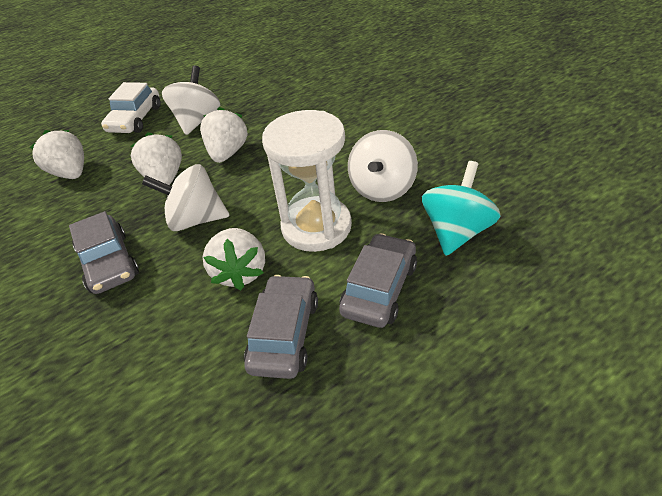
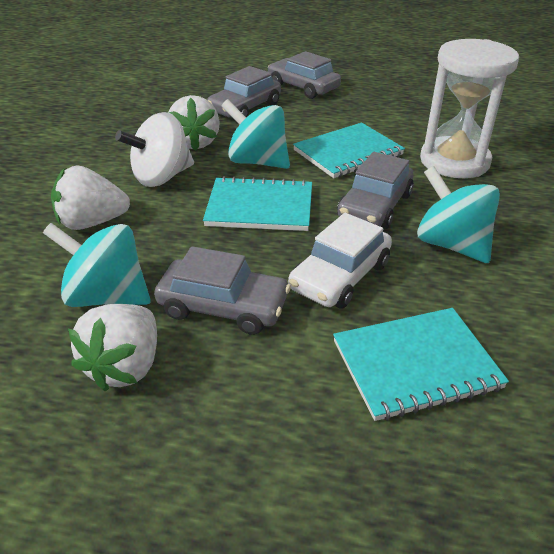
grey car: [69,211,139,294] [244,275,318,379] [339,233,417,328] = 3 -> [154,246,291,335] [207,66,281,118] [268,51,341,99] [337,152,414,229] = 4
turquoise notebook: none = 0 -> [203,176,312,231] [293,123,405,178] [333,308,509,421] = 3
turquoise spinning top: [422,161,501,256] = 1 -> [43,223,151,307] [222,99,290,169] [417,166,500,263] = 3
white spinning top: [142,164,229,231] [162,66,220,135] [348,130,418,202] = 3 -> [115,112,194,187] = 1
white strawberry: [30,130,84,179] [131,132,182,185] [200,107,248,163] [203,228,265,290] = 4 -> [51,165,130,230] [68,304,157,391] [168,95,220,151] = 3

